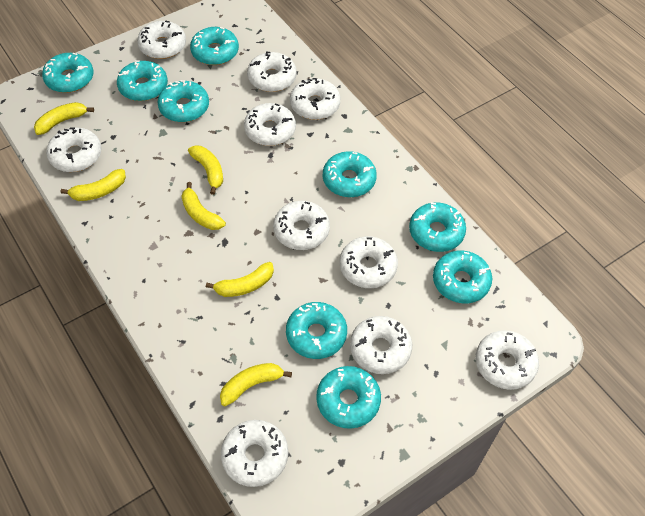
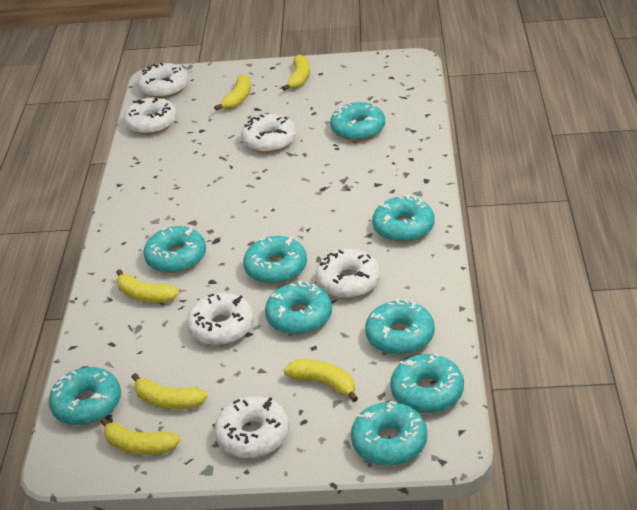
white donut: [46,127,101,172] [137,20,186,59] [221,420,288,487] [244,103,296,146] [247,52,297,92] [273,201,330,250] [290,78,340,120] [340,236,398,288] [350,316,412,374] [475,330,539,390] = 10 -> [124,96,177,135] [137,63,189,98] [187,293,254,346] [214,396,289,458] [241,114,297,153] [315,249,381,299] = 6

